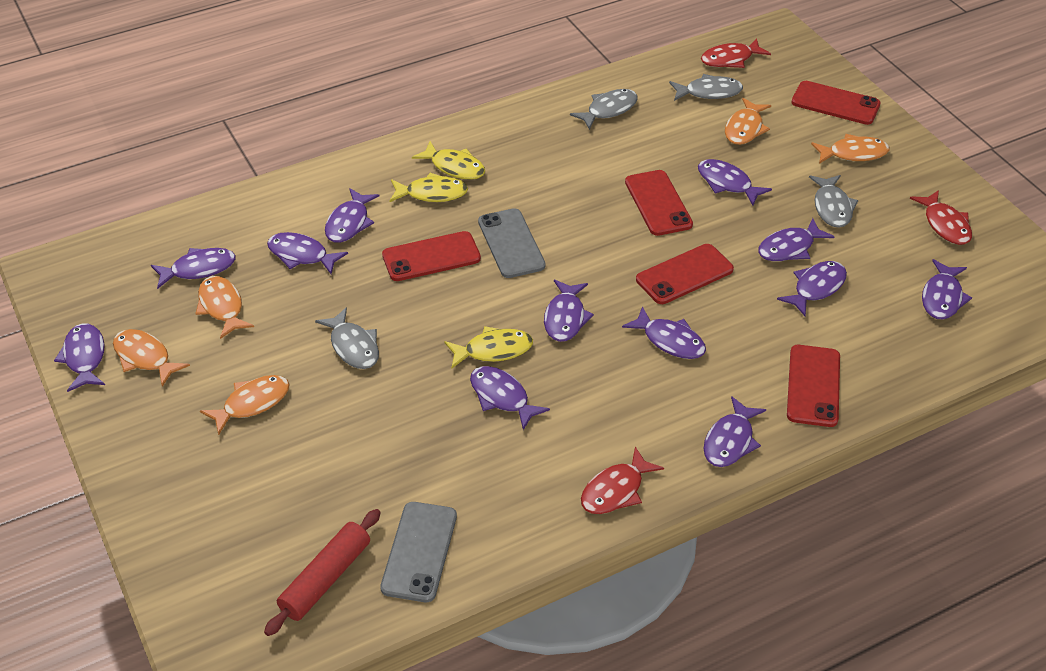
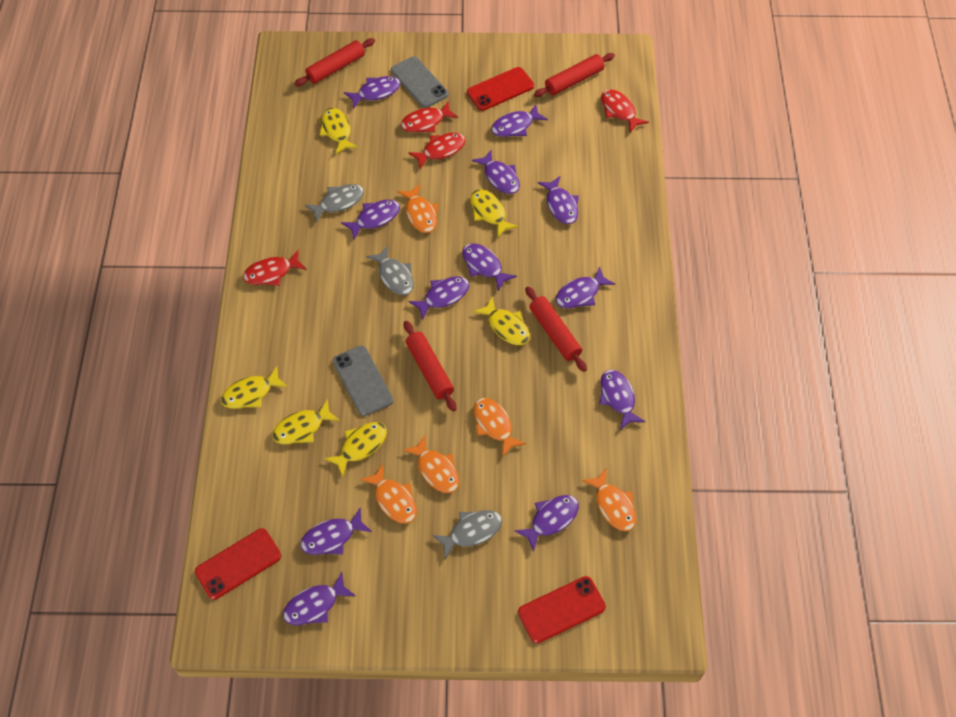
grey fish: [315,307,379,369] [570,89,638,130] [669,74,743,101] [809,175,858,228] = 4 -> [305,184,364,222] [366,246,414,295] [432,510,502,560] = 3
red fish: [581,447,664,514] [701,38,771,68] [910,190,972,245] = 3 -> [243,250,307,286] [401,102,458,132] [408,133,465,169] [601,89,649,132] = 4
red phone: [382,231,481,281] [625,170,693,236] [636,244,734,304] [787,345,840,427] [792,81,881,125] = 5 -> [195,528,281,600] [467,67,534,111] [518,576,606,644] = 3
red rolling pin: [264,509,381,636] = 1 -> [294,38,375,86] [404,321,456,411] [525,287,587,372] [534,53,615,97] = 4
yellow fish: [390,173,468,202] [412,141,485,180] [444,326,533,368] = 3 -> [221,366,288,408] [272,399,340,444] [319,108,358,154] [324,422,387,477] [471,189,518,238] [473,296,530,345] = 6

